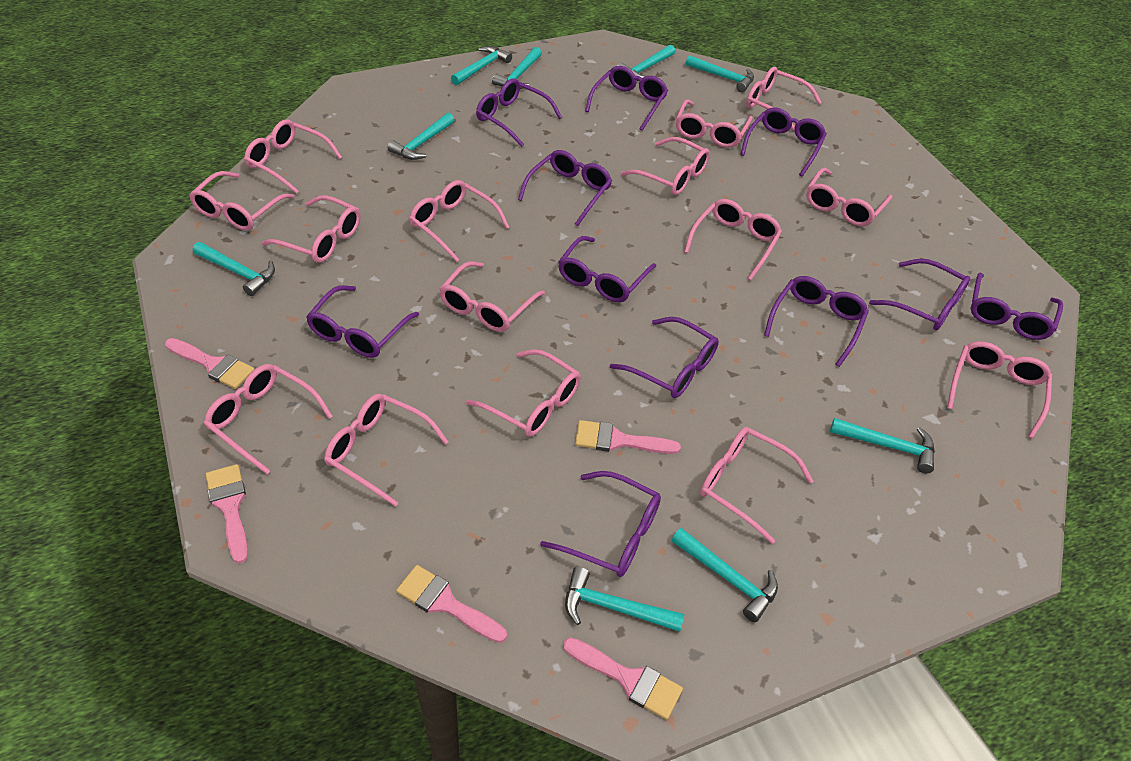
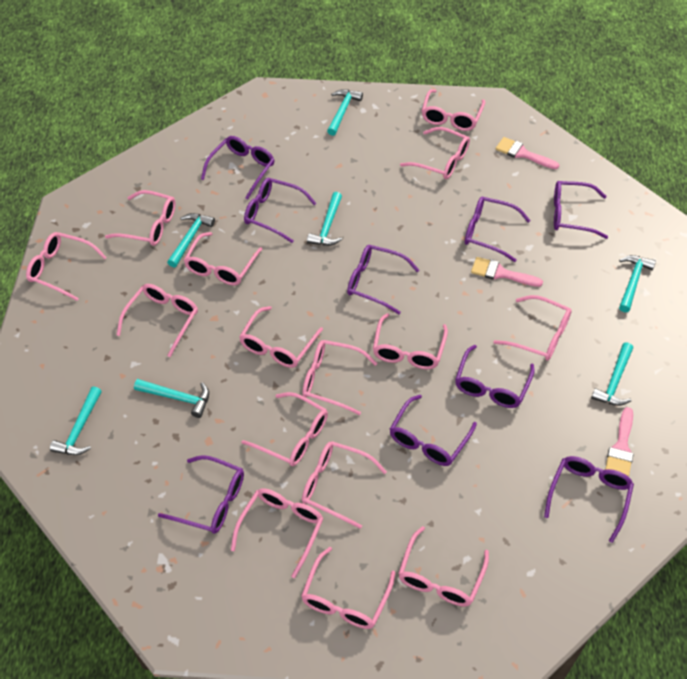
pink brush: [165,338,255,389] [206,464,248,564] [396,565,507,643] [563,637,683,720] [575,420,681,454] = 5 -> [471,257,543,287] [496,137,559,169] [605,407,634,477] = 3
purple glasses: [306,285,419,358] [476,79,562,147] [518,150,612,226] [540,471,661,577] [558,236,656,302] [585,66,668,131] [610,317,719,398] [740,107,827,177] [764,276,869,367] [869,259,970,330] [971,272,1063,340] = 11 -> [158,455,244,534] [201,136,275,200] [244,178,316,243] [347,245,419,314] [390,395,477,466] [455,345,535,408] [465,196,531,262] [544,456,634,543] [554,181,608,239] = 9
turquoise hammer: [193,242,275,296] [388,113,454,160] [451,46,512,85] [492,47,542,89] [565,567,684,632] [618,45,675,81] [672,528,778,622] [686,55,754,92] [830,418,935,473] = 9 -> [50,386,102,455] [134,379,209,418] [167,213,215,267] [307,192,342,246] [327,89,363,136] [591,342,633,406] [619,255,656,312] = 7

